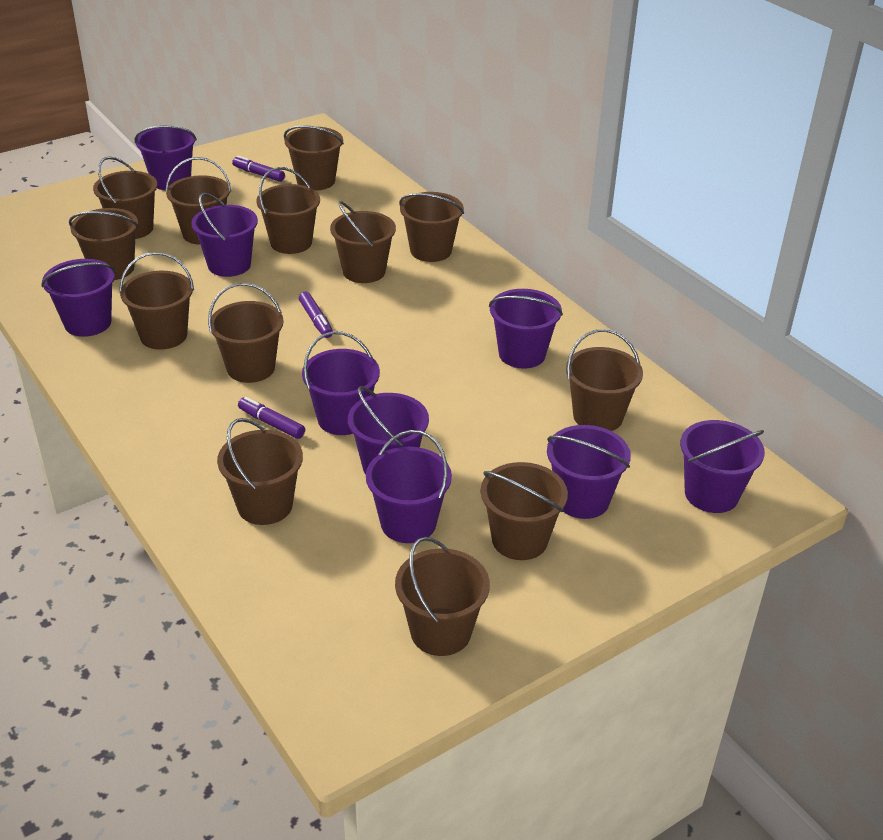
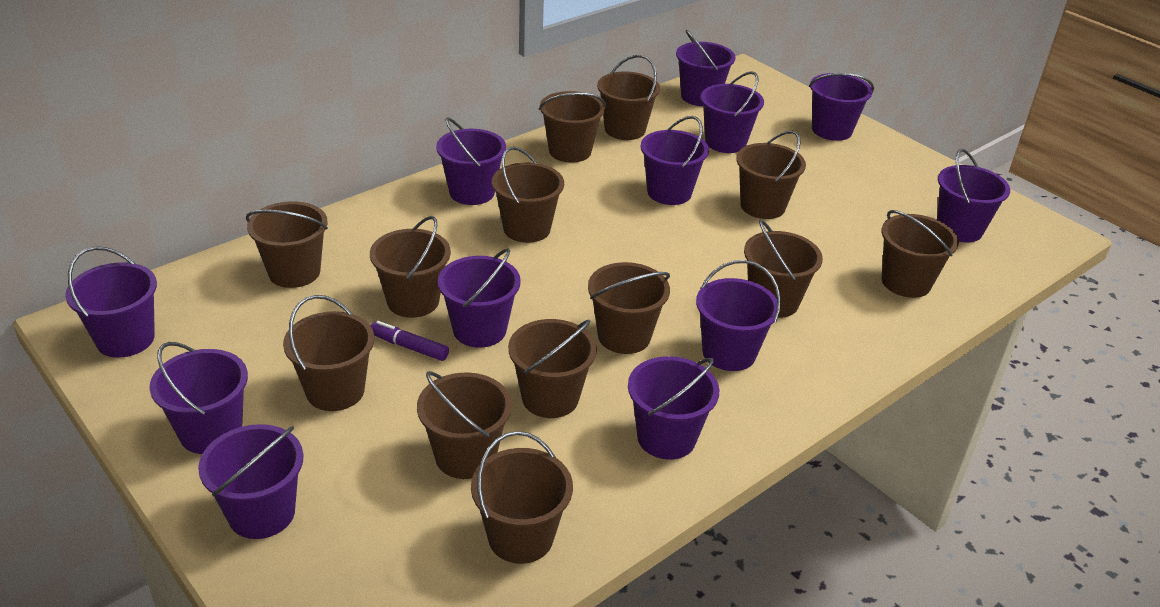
purple bucket: [41,259,116,337] [135,125,197,190] [191,193,258,277] [302,331,380,435] [348,386,429,474] [366,430,452,543] [489,289,563,369] [547,425,631,519] [680,420,765,513] = 9 -> [65,247,157,358] [150,342,248,454] [198,424,304,539] [436,117,506,205] [438,248,521,348] [628,356,719,459] [640,116,709,205] [676,30,736,106] [696,260,781,371] [701,71,764,153] [809,73,874,141] [937,149,1010,242] = 12
purple marker: [232,156,285,182] [238,397,305,439] [299,292,333,338] = 3 -> [371,321,449,361] = 1

